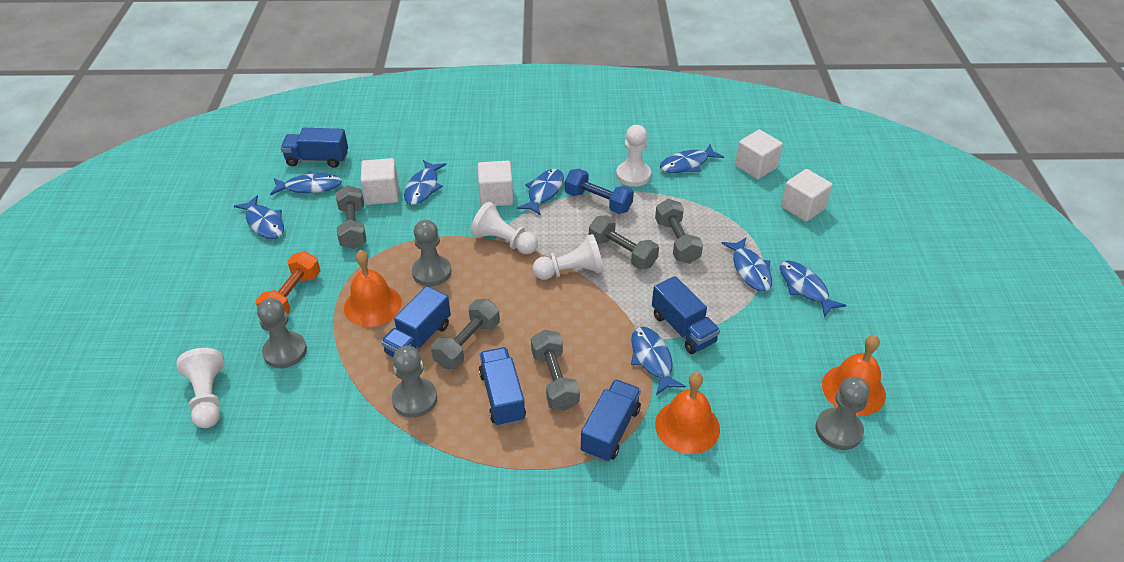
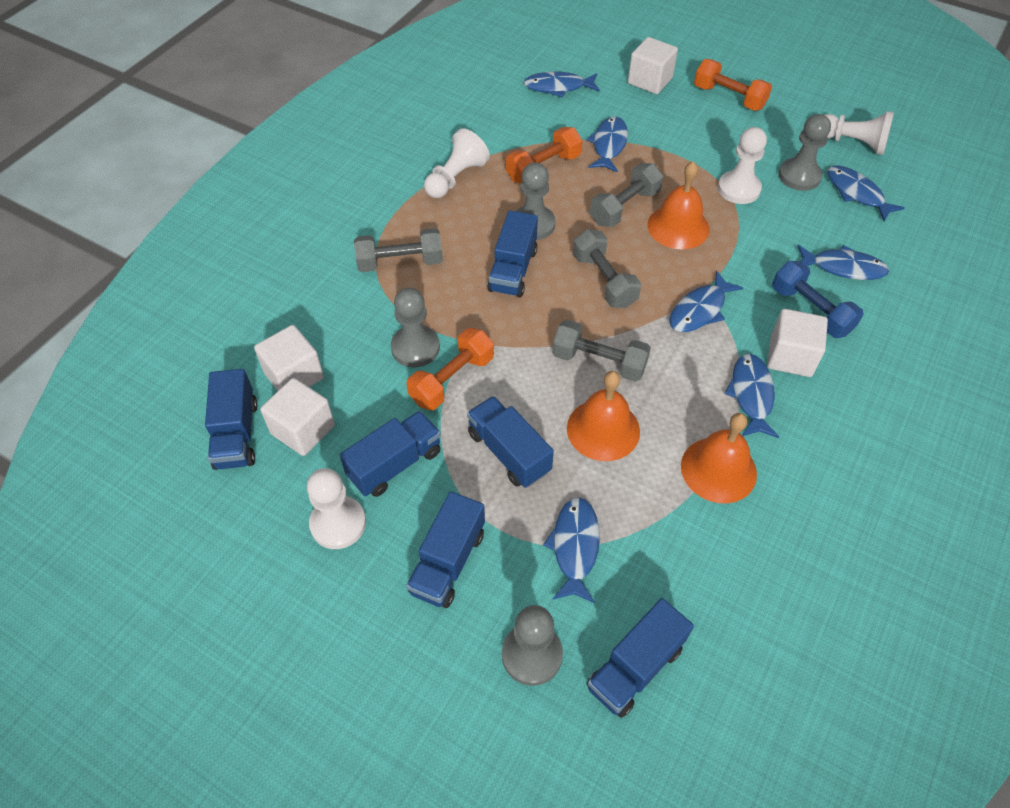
blue fish: [234,195,284,239] [270,171,342,195] [404,160,446,205] [517,169,564,216] [631,327,686,395] [660,144,724,173] [721,237,772,292] [780,261,847,317] = 8 -> [524,71,600,98] [543,497,600,603] [586,116,628,173] [669,271,743,332] [724,354,779,438] [798,245,889,280] [827,165,905,221] = 7
blue truck: [281,128,348,168] [381,286,451,357] [479,347,526,427] [581,379,641,462] [652,276,720,354] = 5 -> [205,369,258,470] [340,411,441,497] [406,491,485,608] [467,396,554,488] [487,211,538,297] [587,598,694,718] = 6
grey dumbbell: [336,185,366,249] [431,299,500,369] [531,330,580,411] [589,215,659,270] [655,199,703,264] = 5 -> [354,228,443,272] [552,320,651,382] [573,229,641,308] [590,163,663,227] = 4
orange dumbbell: [256,251,320,315] = 1 -> [406,328,494,410] [506,127,582,183] [694,59,772,111] = 3

